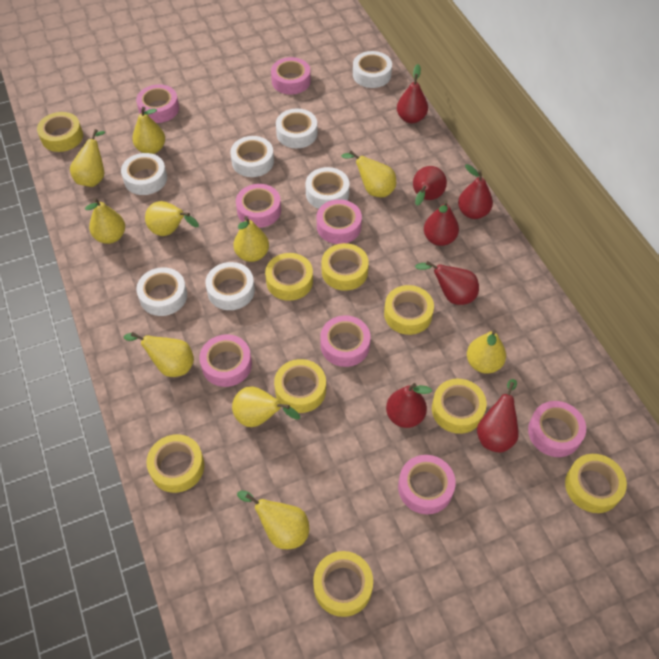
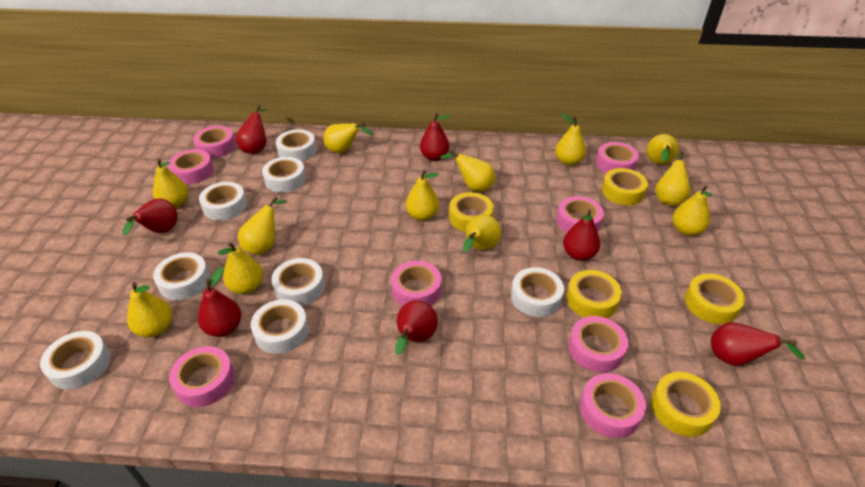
white tape: [121,153,167,195] [136,267,187,316] [205,262,255,310] [230,136,274,177] [276,109,318,148] [305,167,349,209] [353,51,392,88] = 7 -> [40,331,111,390] [153,252,210,300] [199,182,247,220] [251,299,309,354] [262,157,306,193] [271,258,325,306] [276,129,316,161] [511,267,564,317] = 8
yellow pear: [70,129,105,187] [85,198,125,244] [124,332,194,377] [132,107,165,154] [145,201,199,236] [232,387,300,427] [234,216,269,262] [237,491,309,549] [341,151,396,197] [467,330,506,373] = 10 -> [127,282,172,337] [153,158,188,208] [217,242,263,294] [238,196,287,255] [324,123,373,153] [406,170,439,221] [440,150,495,192] [463,215,501,252] [555,113,586,166] [647,134,679,164] [655,151,691,206] [672,185,712,236] = 12
yellow tape: [37,112,83,152] [146,434,204,493] [265,253,313,301] [274,359,326,413] [313,551,373,617] [322,243,369,291] [384,285,434,335] [432,379,487,434] [565,454,627,513] = 9 -> [449,192,494,232] [566,270,622,318] [602,168,648,205] [651,372,721,437] [685,274,745,324] = 5

